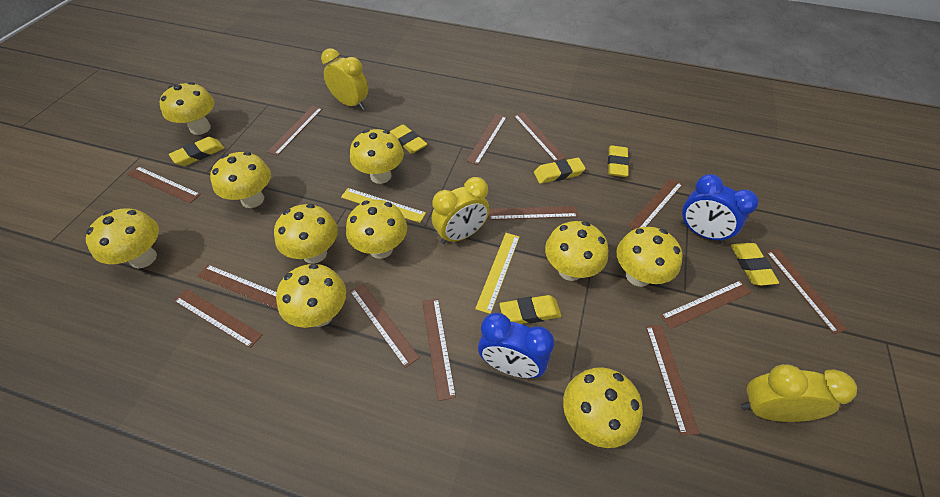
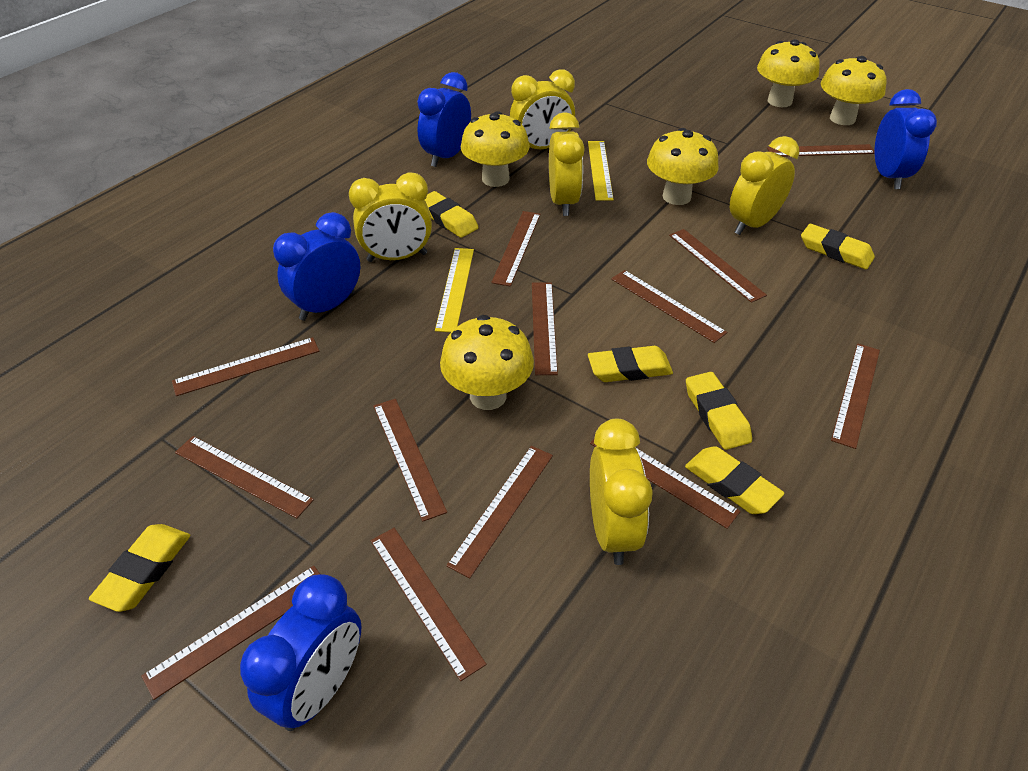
blue clock: [478,313,555,378] [680,174,759,244] = 2 -> [240,574,361,731] [273,212,360,321] [417,72,471,167] [874,89,937,189] = 4
yellow clock: [321,48,368,110] [432,177,490,244] [741,364,857,422] = 3 -> [349,173,432,262] [510,69,575,149] [549,112,585,216] [590,419,653,565] [730,136,799,235] = 5
yellow mushroom: [86,208,159,268] [160,82,215,135] [210,152,271,208] [274,204,338,264] [276,264,346,328] [346,200,407,259] [350,129,404,184] [545,221,609,281] [563,367,643,448] [616,227,683,287] = 10 -> [440,315,534,410] [461,111,530,187] [647,128,719,205] [757,39,820,107] [821,56,887,125] = 5

